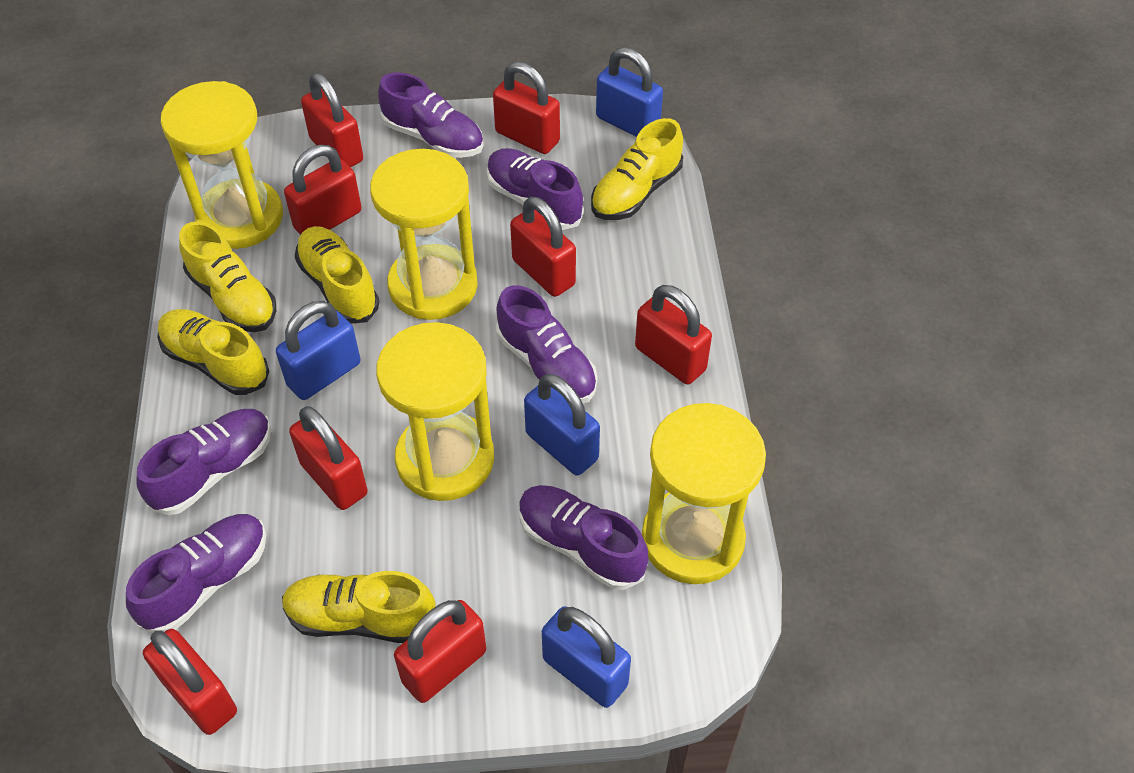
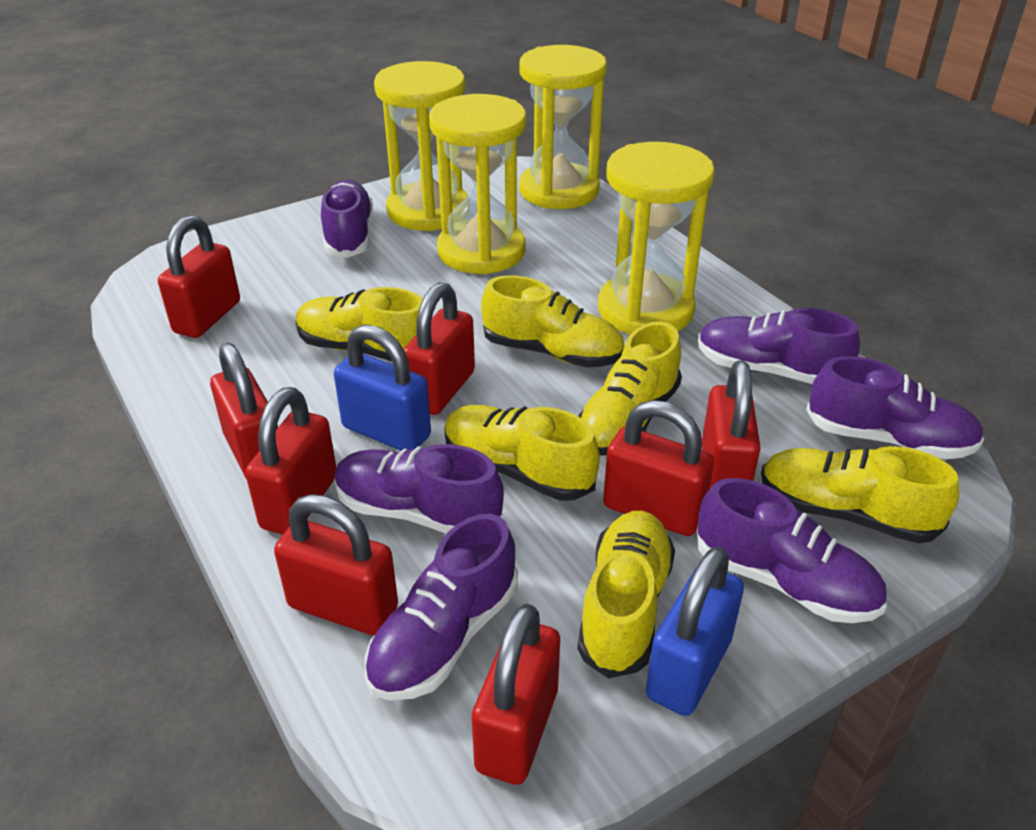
blue padlock: [276,301,360,400] [524,374,600,475] [542,606,631,708] [596,47,663,137] = 4 -> [334,324,431,451] [646,546,744,716] = 2
yellow shoe: [157,309,269,395] [179,221,276,332] [282,571,436,643] [295,226,379,324] [591,118,683,220] = 5 -> [296,287,423,361] [444,405,600,501] [481,275,624,367] [577,511,675,679] [578,322,682,456] [761,446,959,543] = 6

